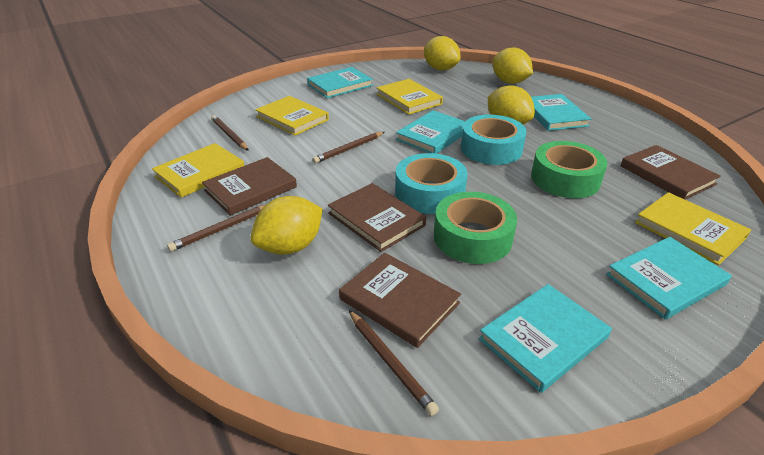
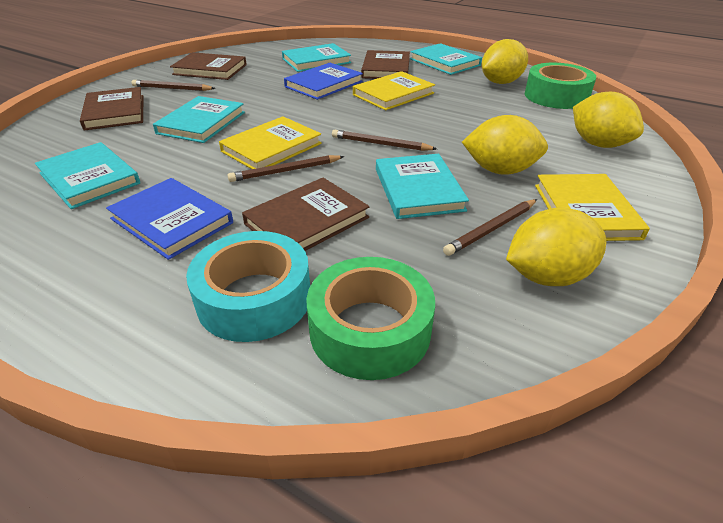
blue book: none = 0 -> [106,178,233,260] [284,63,363,100] = 2
turquoise tape: [395,153,468,214] [461,114,527,165] = 2 -> [186,231,310,342] = 1
yellow book: [152,143,244,198] [255,96,329,136] [377,79,443,115] [635,192,751,265] = 4 -> [219,116,322,169] [353,71,435,110] [535,174,650,241] = 3

